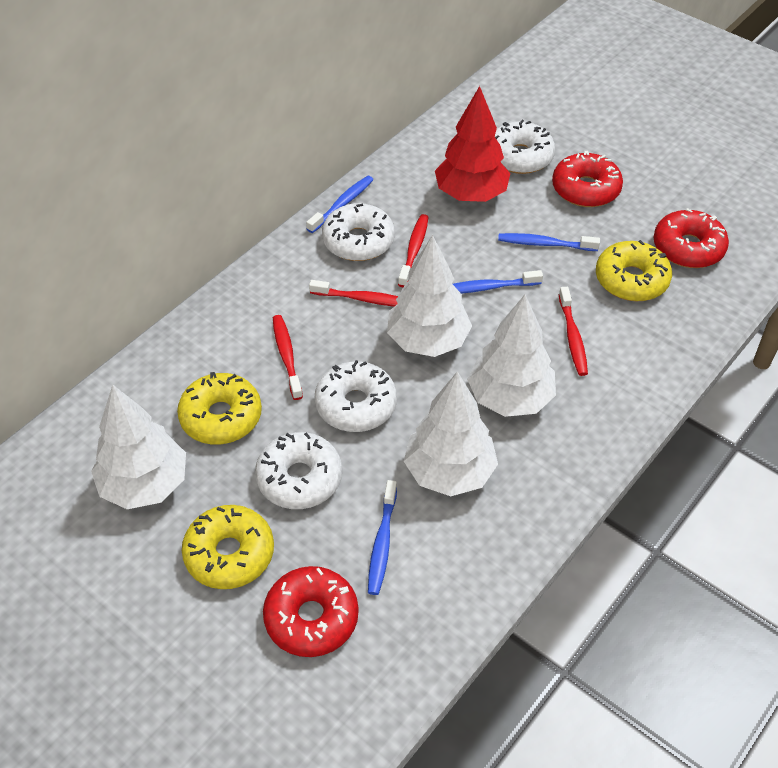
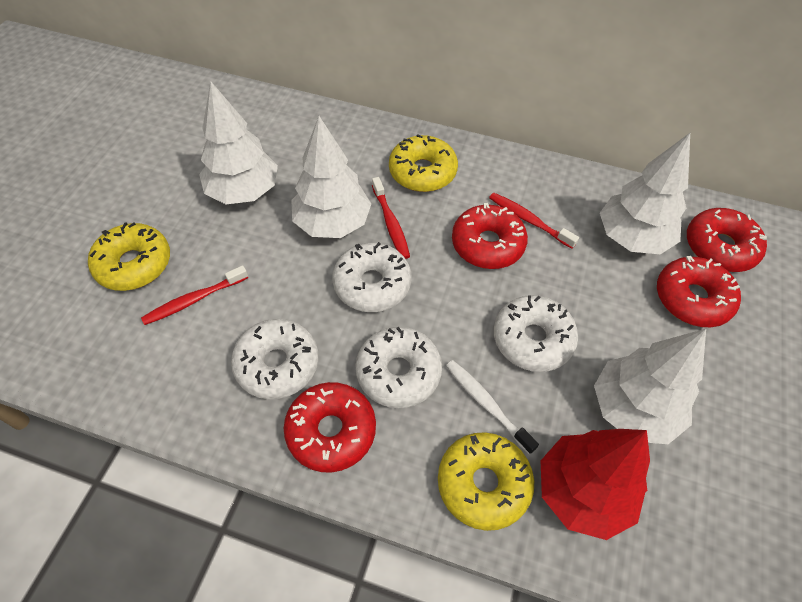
blue toothbrush: [306,176,374,233] [368,480,397,595] [453,270,543,294] [498,233,600,251] = 4 -> none = 0
red donut: [263,566,359,657] [552,151,623,207] [654,208,729,268] = 3 -> [284,382,376,473] [452,203,528,269] [657,256,741,327] [687,208,767,272] = 4
red toothbrush: [273,315,303,400] [309,280,398,307] [398,214,428,287] [559,287,588,376] = 4 -> [141,265,248,325] [372,177,410,259] [489,193,579,249] = 3
white toothbrush: none = 0 -> [446,360,539,455] = 1

